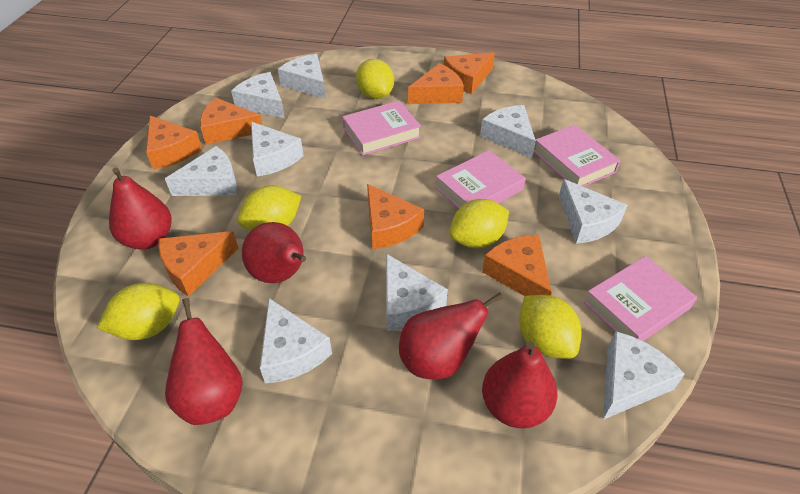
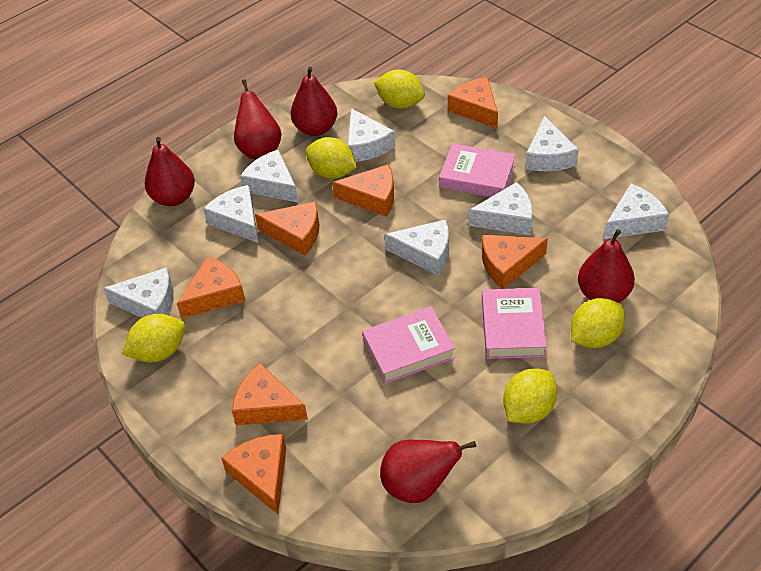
pink book: [342,100,421,155] [435,150,526,208] [533,125,621,187] [584,256,697,341] = 4 -> [362,307,455,384] [439,144,516,197] [482,288,547,359] = 3
white cheese: [165,146,237,196] [231,72,285,118] [251,122,304,177] [260,298,332,383] [278,54,326,99] [386,254,448,331] [480,105,536,158] [559,179,627,244] [603,331,685,420] = 9 -> [103,267,174,318] [203,185,259,243] [240,150,299,203] [348,108,395,162] [384,219,449,275] [468,182,533,235] [525,116,579,172] [604,184,669,239] = 8

